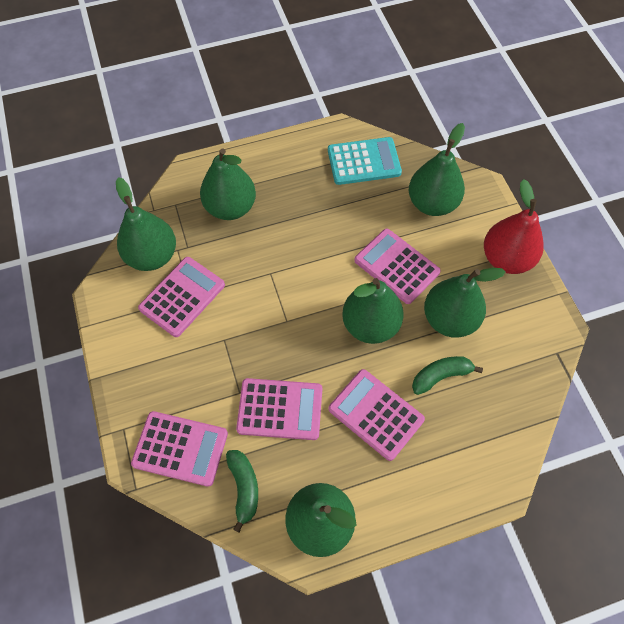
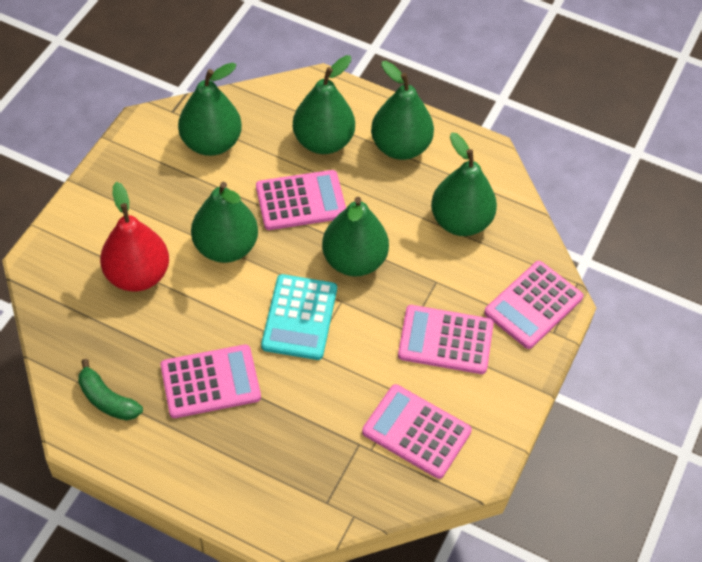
green banana: [226,450,258,532] [412,356,483,395] = 2 -> [78,359,143,420] = 1

